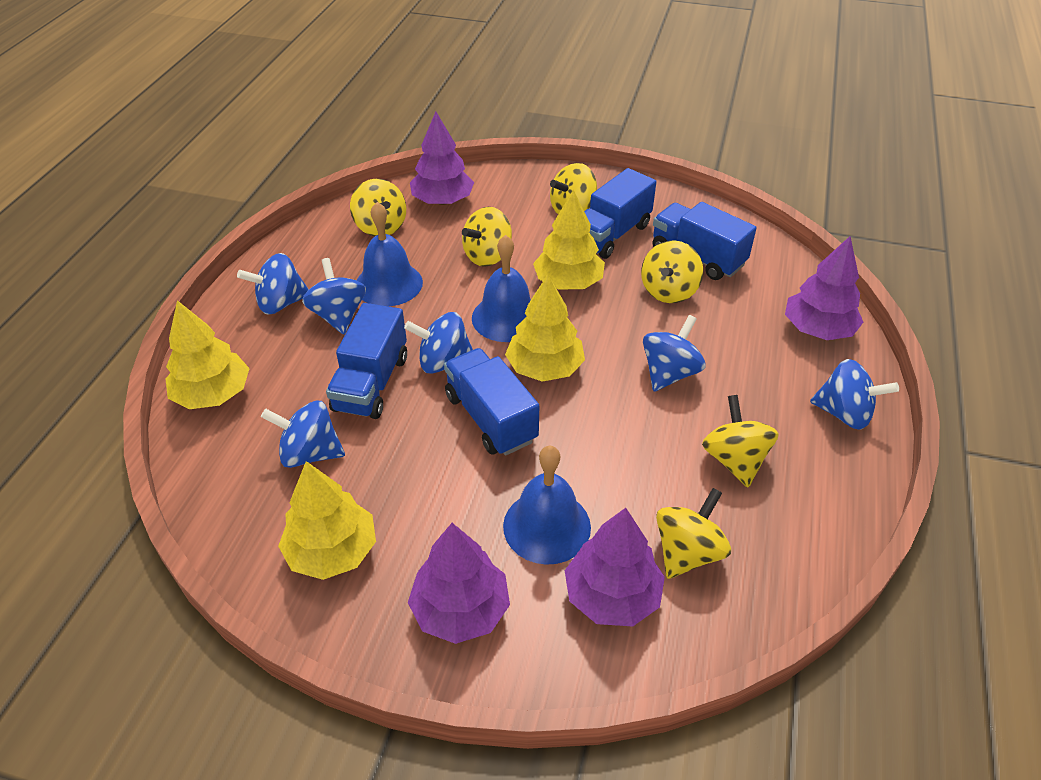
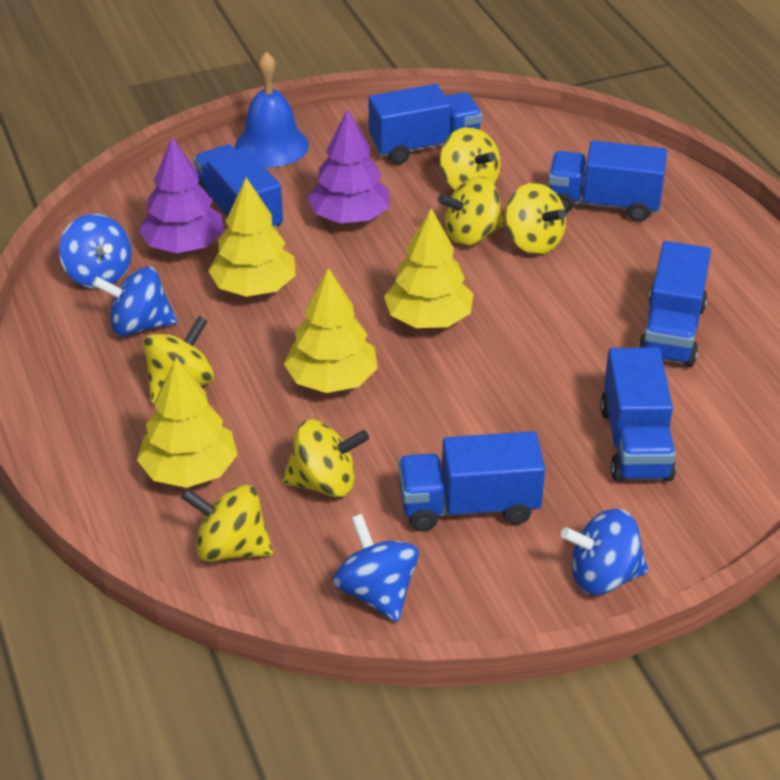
blue bell: [357,202,423,306] [472,235,531,342] [503,446,591,565] = 3 -> [235,52,309,167] = 1
blue spinning top: [237,253,309,315] [261,401,345,468] [302,258,366,334] [404,312,473,374] [643,315,706,392] [810,359,899,430] = 6 -> [59,214,132,288] [92,267,177,336] [333,514,419,622] [561,509,649,595] = 4
blue truck: [326,303,407,419] [444,348,539,456] [584,168,656,259] [653,202,757,280] = 4 -> [194,144,283,230] [369,84,482,164] [398,431,545,531] [548,141,667,222] [600,347,676,482] [638,241,711,367] = 6
purple tree: [408,523,510,644] [410,111,474,205] [564,508,665,626] [785,236,863,340] = 4 -> [138,137,224,253] [307,109,390,223] = 2

